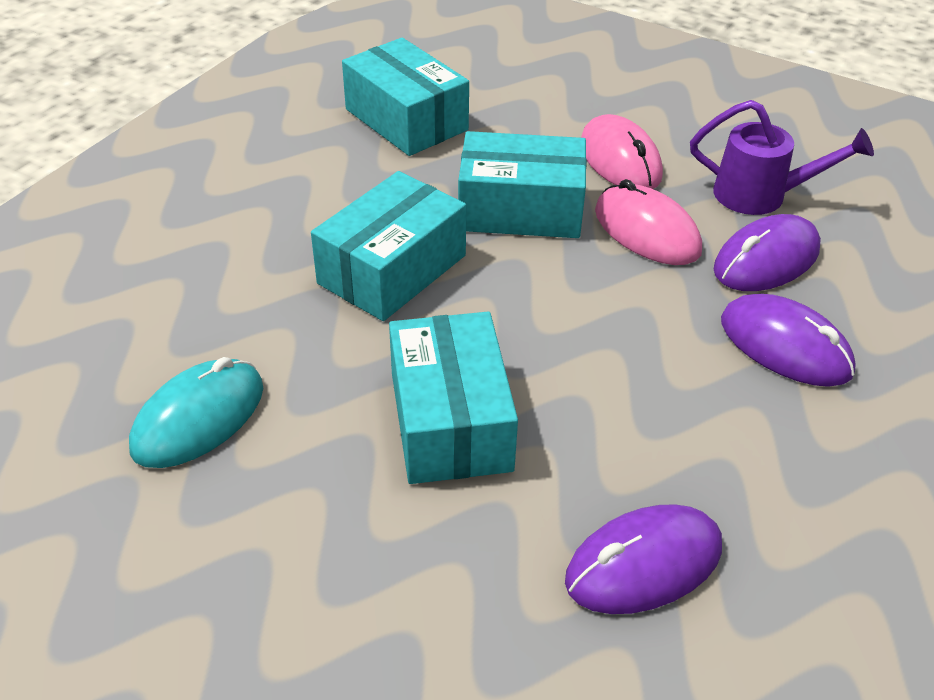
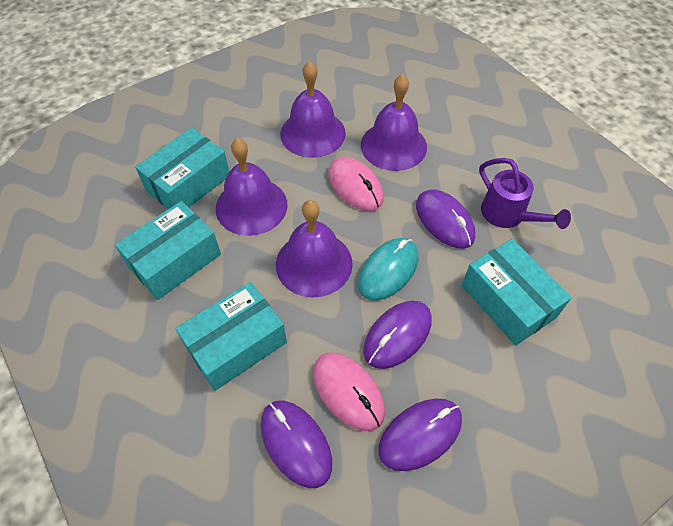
purple bell: none = 0 -> [216,138,288,236] [276,200,353,298] [280,61,346,158] [361,74,427,171] = 4
purple mouse: [565,504,722,614] [714,214,821,291] [721,294,856,387] = 3 -> [260,401,332,488] [363,301,432,369] [378,398,462,471] [416,189,475,248] = 4

